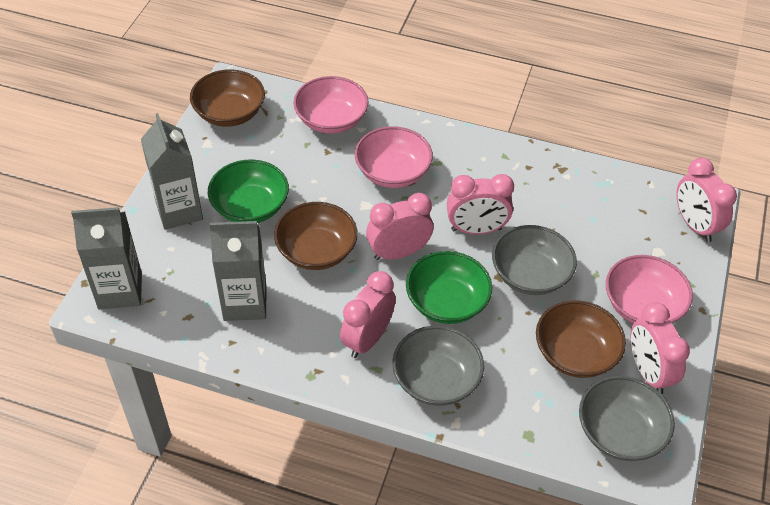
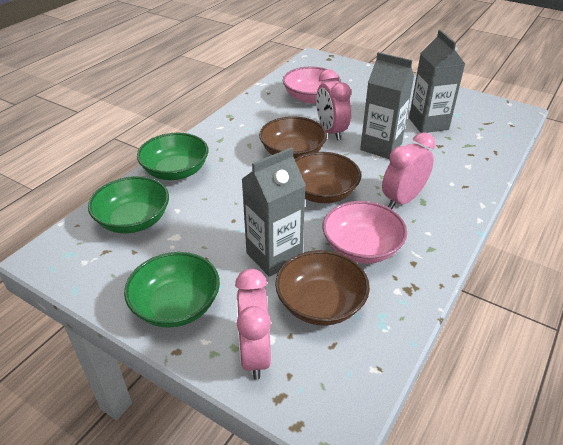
green bowl: [208,159,289,223] [406,251,492,324] = 2 -> [88,176,169,233] [124,252,220,328] [137,133,208,180] = 3
grey bowl: [393,326,484,406] [492,225,577,295] [579,376,675,461] = 3 -> none = 0
pink bowl: [293,76,369,134] [355,126,433,188] [606,255,693,323] = 3 -> [283,67,341,103] [323,201,407,264] = 2
pink clock: [340,271,396,358] [366,193,433,260] [447,174,514,234] [630,302,690,394] [676,158,737,242] = 5 -> [235,269,271,380] [316,69,351,140] [382,132,436,209] = 3

